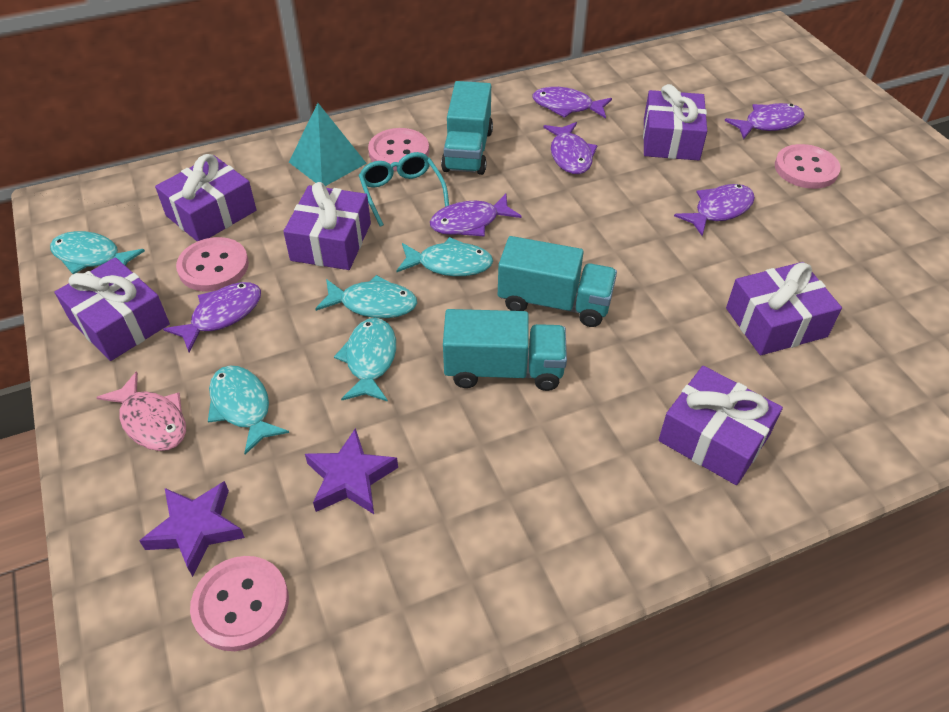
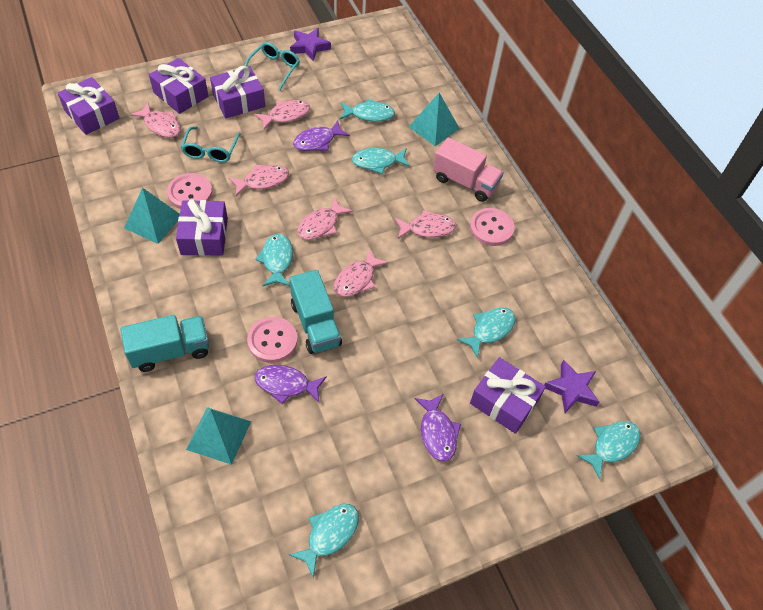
pink button: [176,237,249,292] [190,556,289,651] [368,128,429,171] [775,144,841,189] = 4 -> [167,173,212,209] [247,317,298,363] [470,208,515,246] = 3
pink fish: [96,371,186,451] = 1 -> [130,103,181,138] [228,165,289,196] [254,100,310,130] [297,197,353,240] [334,249,389,297] [395,210,456,239] = 6
pink truck: none = 0 -> [433,137,504,202] = 1
purple fish: [163,282,261,352] [430,194,522,237] [533,87,612,119] [543,122,598,174] [674,184,755,236] [725,103,804,139] = 6 -> [255,365,327,404] [293,120,350,151] [414,394,461,462] = 3
purple gift: [55,257,170,361] [155,154,256,241] [283,182,371,270] [643,84,707,160] [659,366,783,485] [726,262,842,355] = 6 -> [58,77,120,135] [149,58,208,114] [176,199,228,256] [210,66,265,118] [470,357,546,434] = 5
turquoise fish: [50,231,145,274] [208,365,289,455] [315,275,417,318] [334,318,396,402] [397,237,493,276] = 5 -> [255,234,293,286] [289,504,359,578] [340,99,395,122] [352,148,410,174] [457,307,516,358] [577,421,641,479] = 6
turquoise glasses: [359,152,449,227] = 1 -> [181,126,241,162] [245,42,300,90] = 2
turquoise pyramid: [289,103,367,186] = 1 -> [124,188,180,244] [186,407,251,465] [409,93,460,146] = 3
turquoise truck: [441,81,493,175] [443,309,567,391] [498,236,617,327] = 3 -> [121,315,209,372] [290,270,342,354] = 2

